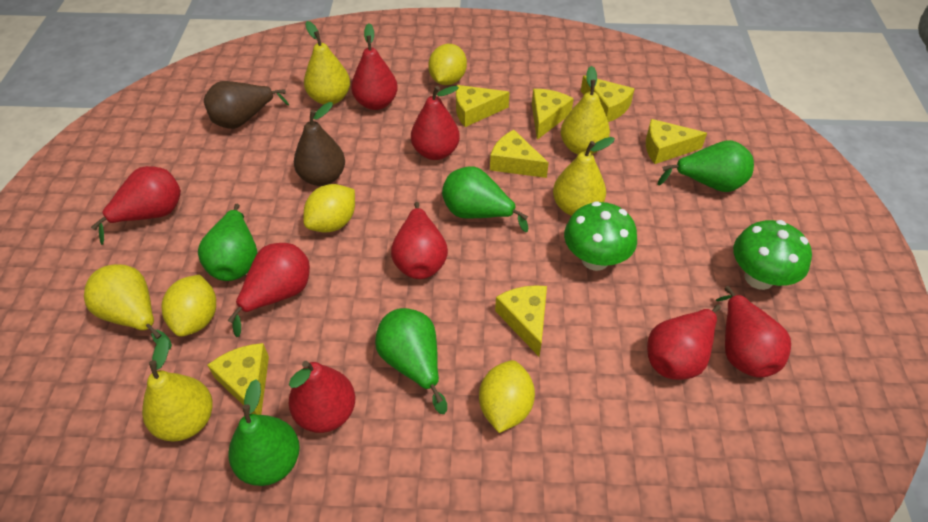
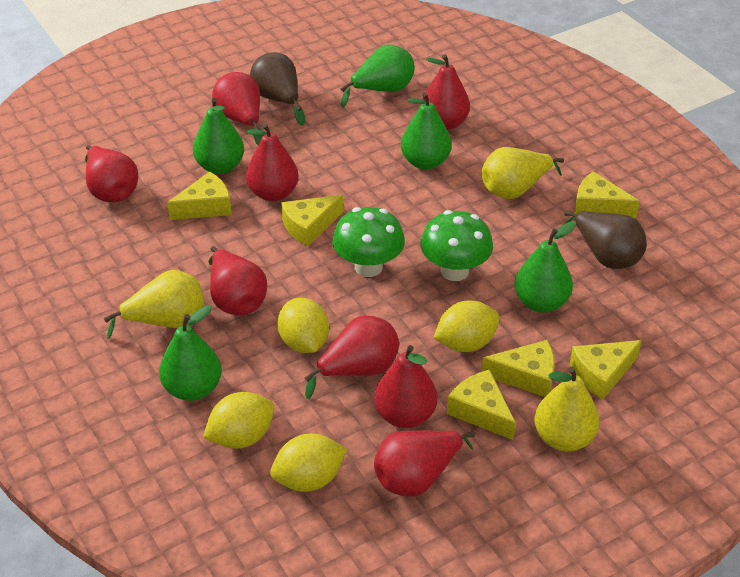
yellow cheese: [207,343,269,415] [456,85,510,127] [490,130,549,178] [495,285,547,356] [532,89,574,140] [581,75,635,122] [646,119,707,164] = 7 -> [167,171,232,220] [281,195,343,247] [447,369,516,440] [482,340,555,397] [570,340,642,400] [575,171,640,219] = 6
yellow pear: [84,264,172,350] [142,337,213,442] [304,21,350,105] [553,137,615,216] [561,66,610,154] = 5 -> [104,270,204,339] [482,147,564,199] [534,367,600,451] = 3

